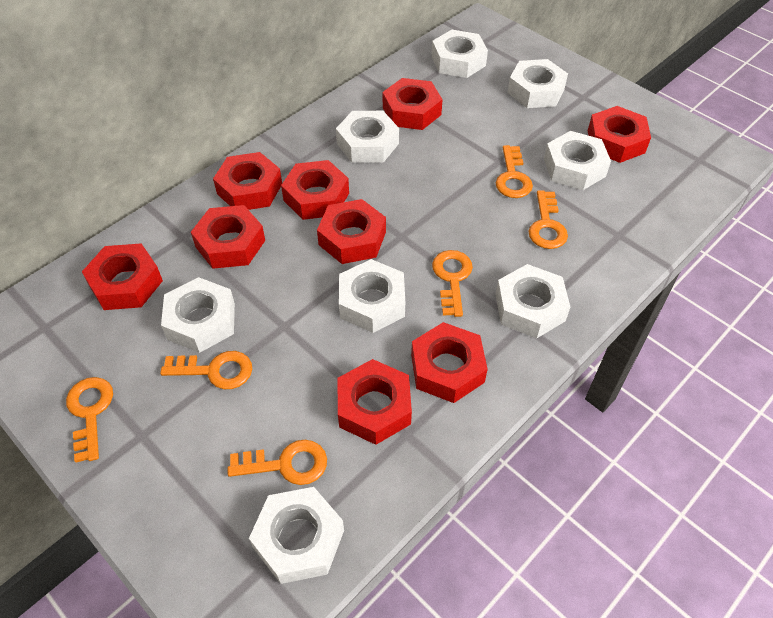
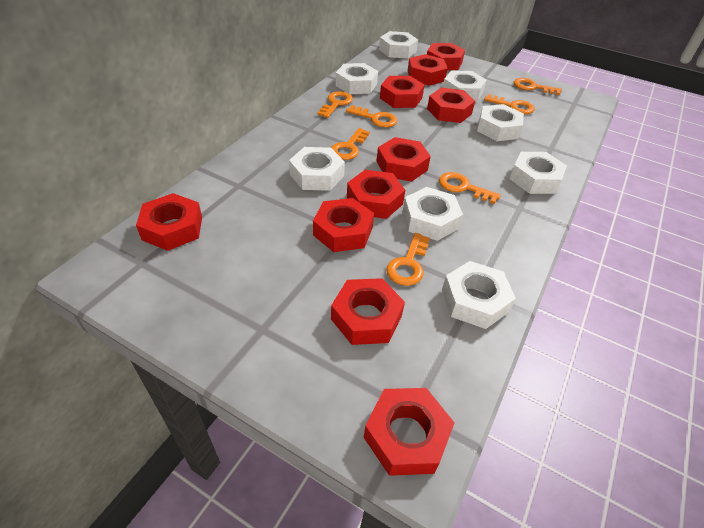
orange key: [66,377,113,462] [160,351,252,389] [228,440,327,485] [432,250,473,317] [496,145,533,198] [528,190,568,249] = 6 -> [317,91,353,118] [331,128,370,160] [346,105,397,127] [386,233,430,286] [439,172,501,204] [484,94,535,114] [514,78,562,95] = 7
red nut: [82,243,163,310] [191,205,265,269] [213,152,282,210] [281,160,349,220] [317,199,386,264] [337,359,412,445] [383,78,443,130] [411,322,488,403] [588,106,651,163] = 9 -> [136,193,202,251] [313,198,374,252] [331,278,405,345] [347,170,405,219] [364,388,455,476] [376,137,431,182] [380,76,425,108] [408,54,448,86] [427,43,465,70] [427,88,475,123] = 10

